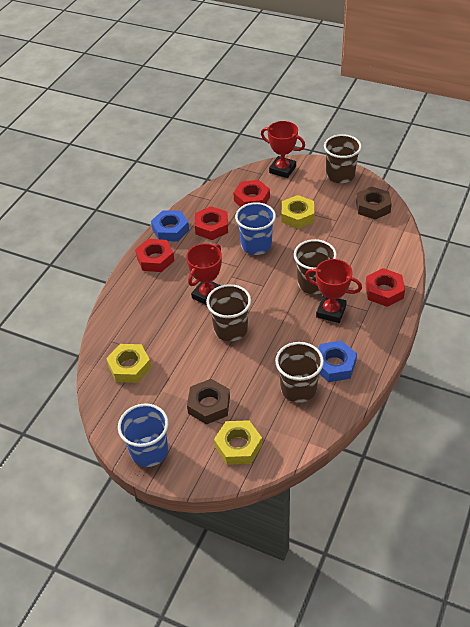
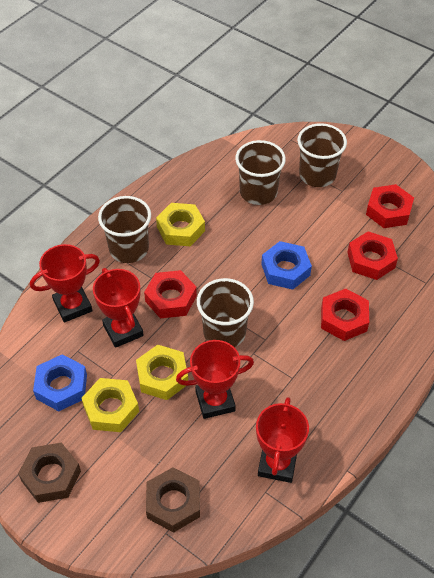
blue cup: [118,403,168,467] [235,202,276,255] = 2 -> none = 0
red trophy: [186,243,222,305] [261,121,305,178] [305,259,362,323] = 3 -> [30,244,100,323] [93,268,144,348] [176,340,254,419] [256,397,309,483] = 4

